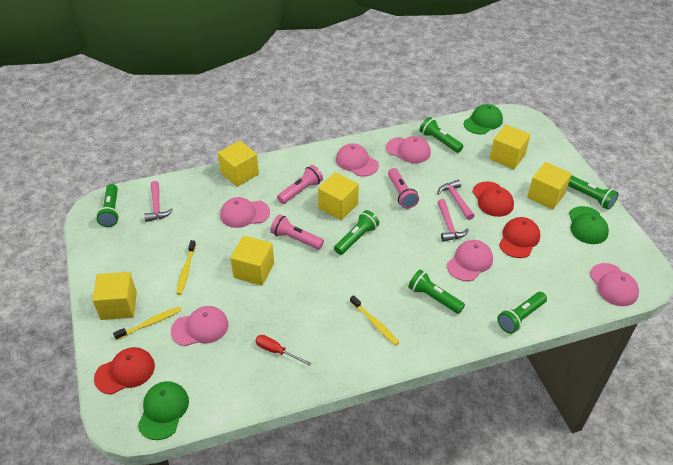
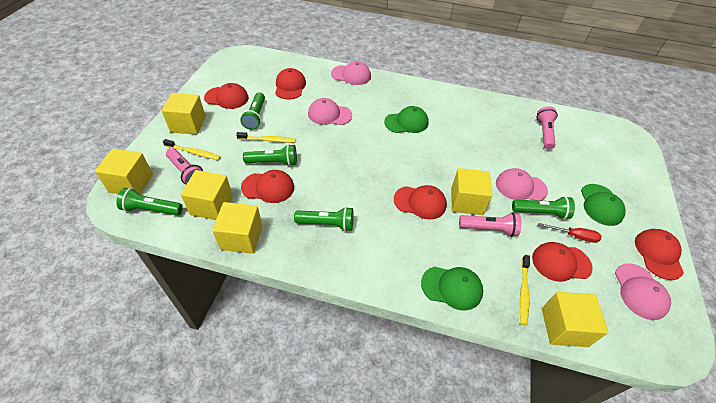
green flashlight: [96,184,119,227] [334,210,379,255] [408,269,465,314] [420,117,463,153] [497,292,547,334] [568,176,618,210] = 6 -> [116,188,183,216] [240,92,265,130] [243,144,297,166] [294,207,354,231] [512,196,575,219] = 5
pink cap: [171,306,229,346] [220,197,270,228] [336,143,379,177] [386,136,431,163] [447,240,493,281] [590,263,639,306] = 6 -> [308,98,352,125] [331,61,371,85] [496,168,548,201] [615,263,671,320] = 4
pink hammer: [144,181,173,222] [437,180,475,220] [437,199,468,242] = 3 -> none = 0
red cap: [94,347,155,395] [472,181,514,217] [499,217,540,258] = 3 -> [204,83,249,109] [241,170,294,203] [275,68,306,99] [394,185,447,219] [532,242,593,282] [635,229,684,280] = 6

